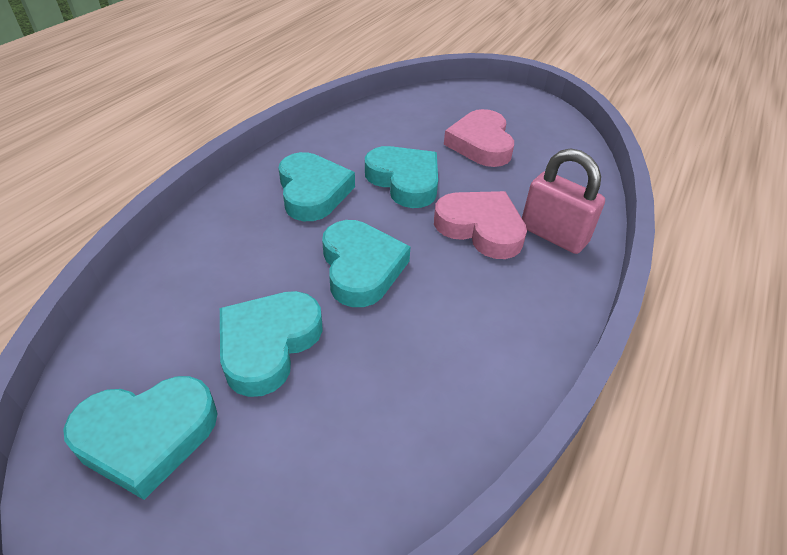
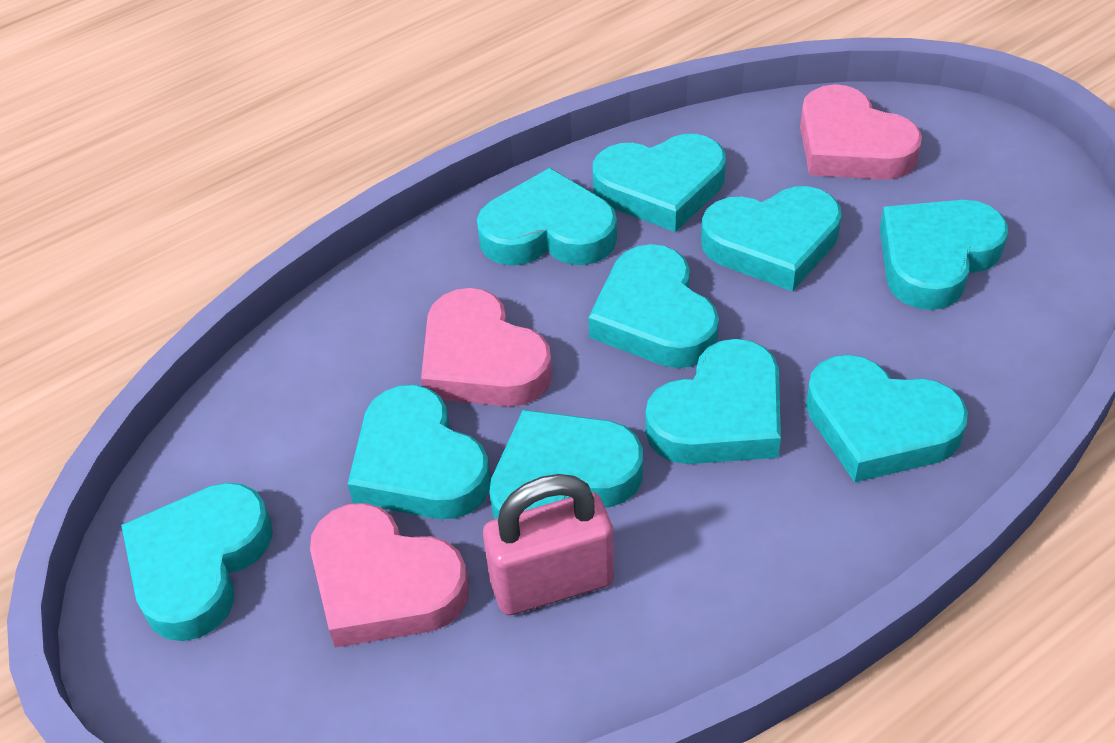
pink heart: [434,191,527,259] [444,109,514,167] = 2 -> [310,503,469,648] [421,288,552,407] [800,84,922,180] = 3
turquoise heart: [63,376,218,500] [220,291,323,397] [278,152,355,221] [322,220,411,307] [365,146,438,208] = 5 -> [121,482,273,641] [348,385,490,519] [477,168,617,266] [489,410,643,519] [588,244,719,368] [593,134,726,232] [645,339,781,464] [701,186,842,291] [806,355,968,482] [880,200,1008,310] = 10

